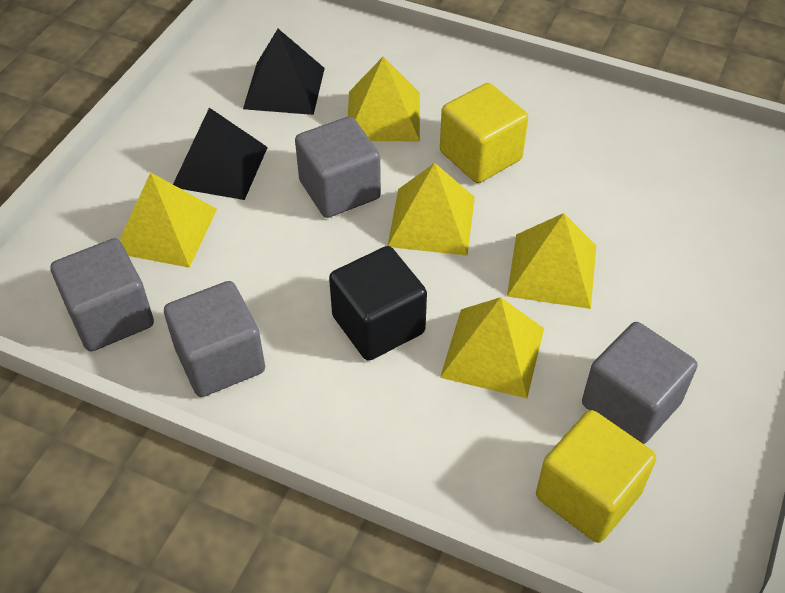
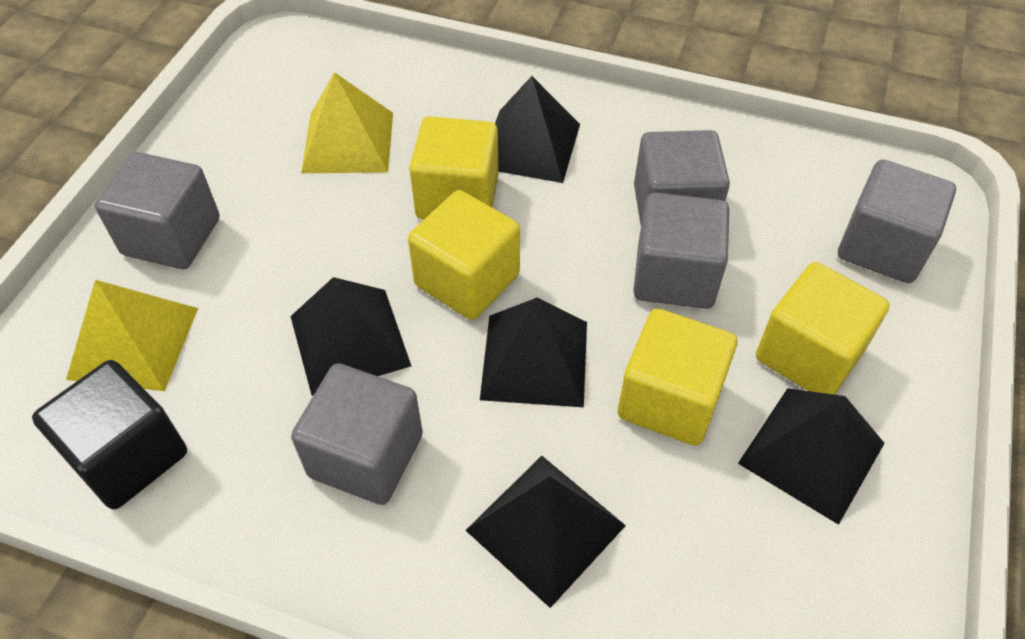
black pyramid: [173,108,268,200] [243,29,325,115] = 2 -> [290,277,411,396] [465,456,626,608] [480,297,587,407] [495,76,580,183] [738,388,885,525] = 5
grey cube: [50,238,154,351] [164,281,265,397] [295,116,381,218] [582,322,697,444] = 4 -> [94,152,220,269] [291,363,423,505] [633,192,729,309] [634,130,730,225] [838,159,956,283] = 5
yellow cube: [440,83,528,183] [536,410,656,543] = 2 -> [408,190,520,320] [409,116,499,219] [618,308,737,446] [756,262,889,395] = 4
yellow pyramid: [119,172,217,268] [348,56,420,142] [388,163,475,255] [440,297,544,398] [507,213,596,309] = 5 -> [66,280,198,391] [301,72,393,173] = 2

